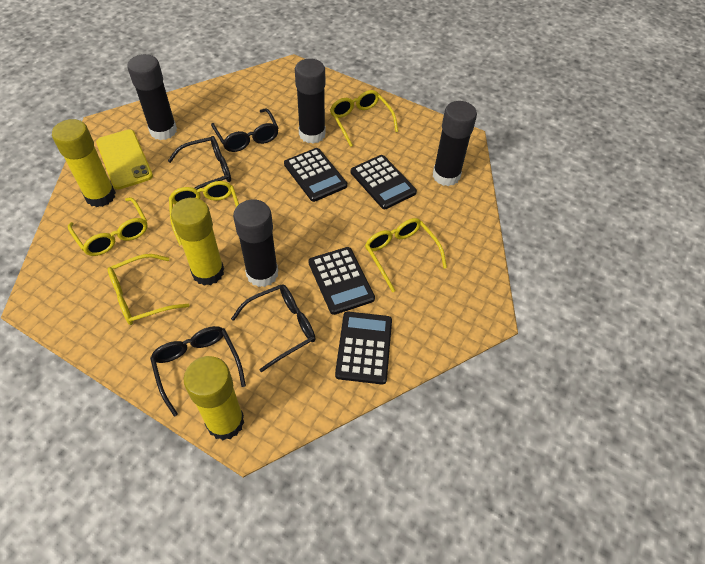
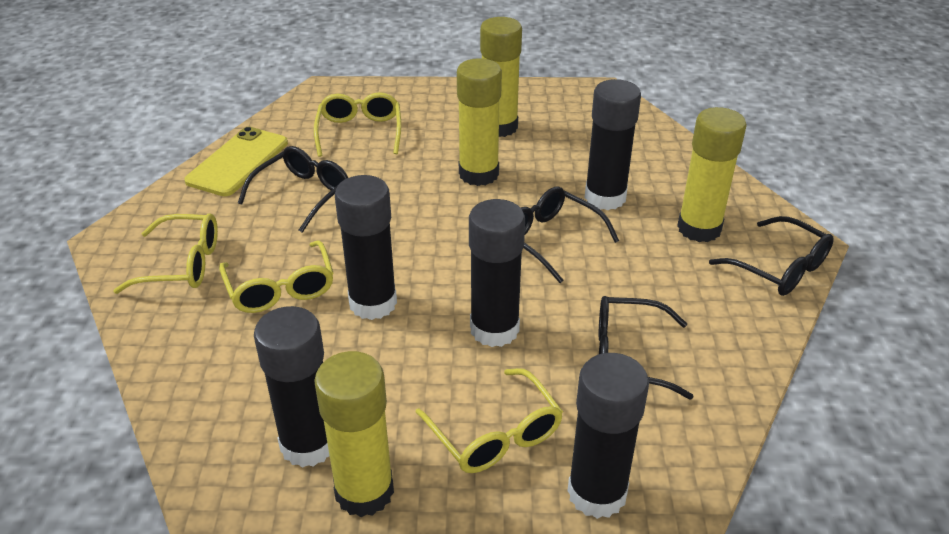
black calculator: [284,148,347,202] [308,247,375,315] [335,311,392,384] [351,155,417,209] = 4 -> none = 0
black glue stick: [127,54,177,140] [233,199,278,287] [295,59,326,144] [433,101,477,186] = 4 -> [254,306,330,468] [335,175,397,320] [469,199,525,347] [567,353,649,519] [584,79,641,210] = 5
yellow glasses: [68,197,148,256] [107,254,189,325] [169,181,239,245] [330,90,398,147] [365,218,447,292] = 5 -> [113,213,218,294] [219,240,334,313] [314,92,401,157] [415,368,563,473] = 4
yellow glue stick: [52,119,116,207] [171,198,224,286] [184,356,244,440] = 3 -> [314,351,394,517] [457,58,502,186] [480,17,522,137] [677,107,747,242] = 4

